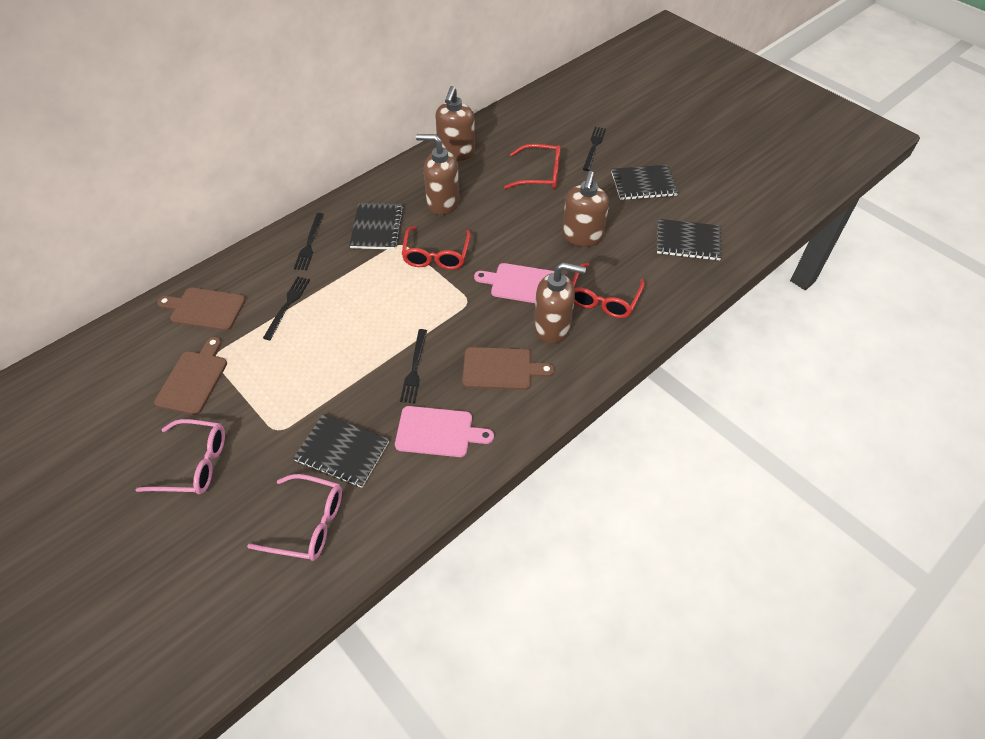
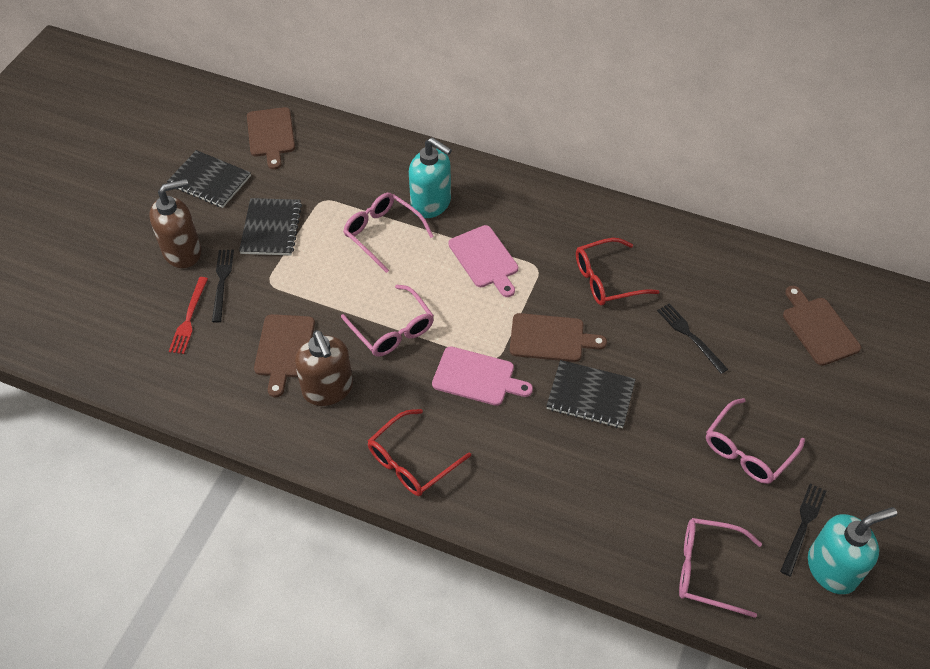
black fork: [263,277,310,340] [294,213,324,270] [400,329,427,403] [583,127,606,171] = 4 -> [212,250,234,323] [657,303,728,374] [780,484,826,576] = 3
black notebook: [293,414,389,488] [349,203,404,250] [611,165,678,200] [657,219,722,261] = 4 -> [167,150,251,208] [239,198,302,255] [546,360,636,428] = 3
brown cutting board: [154,337,227,415] [157,287,246,331] [462,347,554,390] = 3 -> [247,107,295,170] [254,314,315,397] [510,313,607,362] [783,286,861,366] = 4
brown soap dispenser: [416,134,460,215] [435,86,475,161] [534,262,586,344] [562,171,609,247] = 4 -> [149,179,201,268] [295,330,353,406] = 2
pink glasses: [136,419,225,494] [247,474,342,561] = 2 -> [341,285,434,356] [343,193,434,273] [679,518,762,618] [706,398,805,484] = 4
red fork: none = 0 -> [169,277,208,354] = 1
red glasses: [402,226,471,270] [504,144,560,189] [572,263,645,318] = 3 -> [368,409,471,496] [576,238,660,306] = 2
turquoise soap dispenser: none = 0 -> [409,137,452,218] [808,507,897,594] = 2

